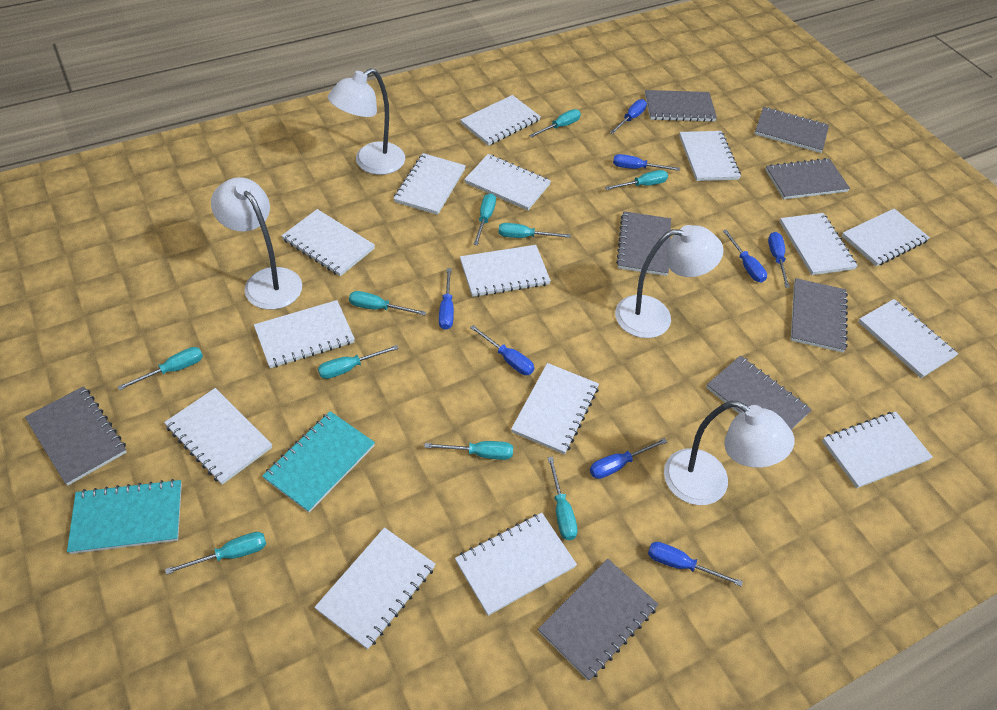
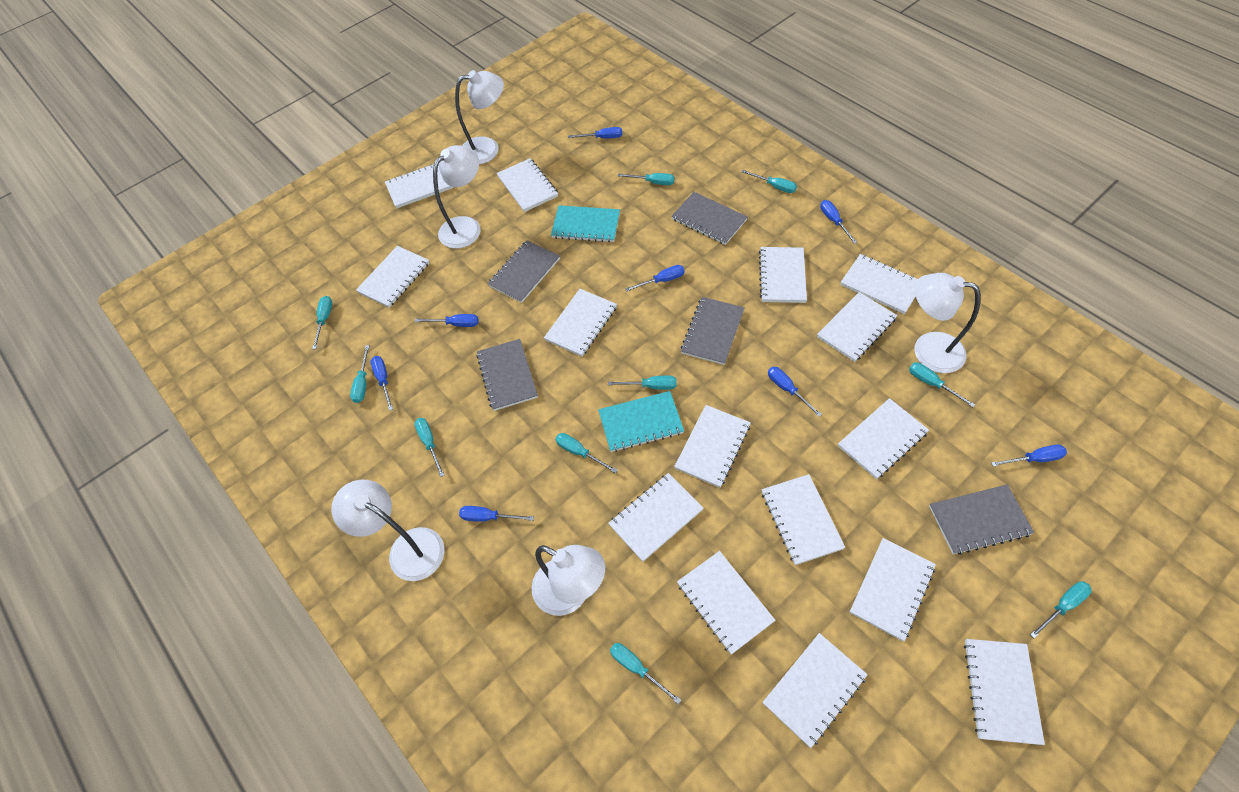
grey notebook: [25,386,127,486] [538,559,659,681] [616,211,671,276] [645,90,717,122] [706,355,812,430] [755,107,829,153] [765,158,850,199] [791,278,848,352] = 8 -> [477,339,538,411] [488,240,560,303] [672,192,748,245] [681,297,745,365] [929,484,1034,555] = 5
white lamp: [211,177,302,310] [328,68,405,175] [615,225,723,338] [664,401,795,505] = 4 -> [331,480,444,581] [433,145,481,248] [455,70,504,164] [531,545,605,616] [915,273,981,373] = 5

